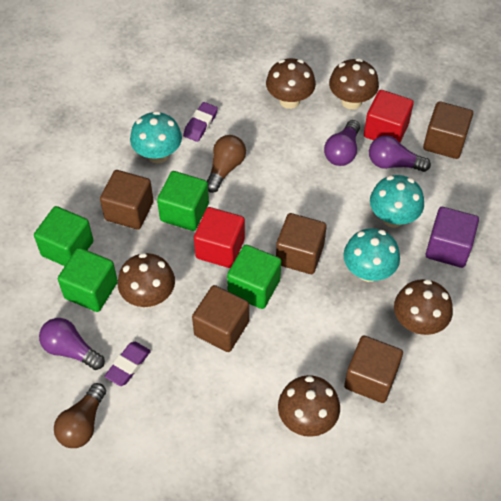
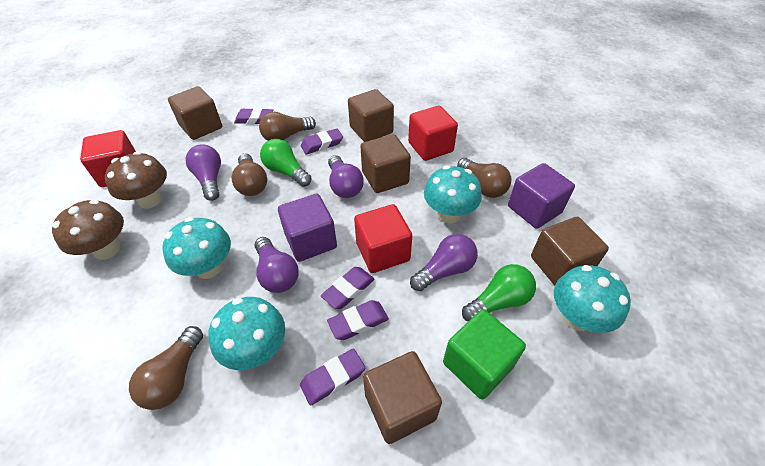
brown light bulb: [54,383,106,448] [207,135,246,193] = 2 -> [129,326,203,410] [232,153,267,196] [259,112,316,141] [457,158,511,198] = 4
brown mushroom: [118,253,175,307] [266,58,316,109] [278,375,340,437] [329,58,379,109] [394,279,453,335] = 5 -> [52,199,124,260] [105,151,167,209] = 2
green cube: [34,206,93,266] [58,248,118,312] [157,171,209,231] [227,245,281,309] = 4 -> [443,309,526,399] = 1
green light bulb: none = 0 -> [260,139,312,187] [462,264,536,321] = 2
purple cube: [426,207,479,268] = 1 -> [278,194,337,262] [508,163,575,229] = 2
purple eraser: [104,342,151,386] [183,102,218,142] = 2 -> [234,108,273,124] [300,349,365,406] [301,128,343,154] [321,267,375,309] [327,300,389,340] = 5
purple light bulb: [39,318,105,370] [324,120,360,166] [369,135,431,172] = 3 -> [185,145,221,201] [255,237,299,293] [328,155,364,198] [410,234,478,291] = 4
red cube: [194,207,245,268] [364,90,414,143] = 2 -> [80,130,136,187] [354,204,412,273] [408,106,458,161] = 3
turquoise mushroom: [130,111,182,164] [343,228,400,282] [370,175,424,228] = 3 -> [162,217,231,279] [208,297,285,370] [424,165,482,223] [554,265,631,333] = 4

